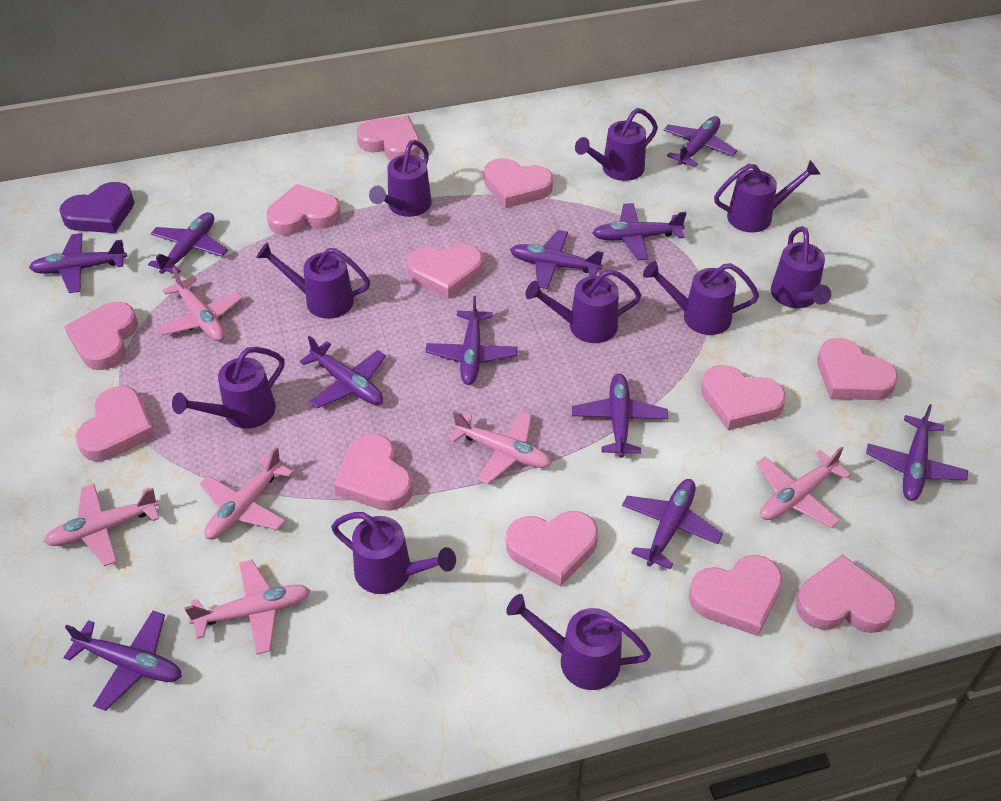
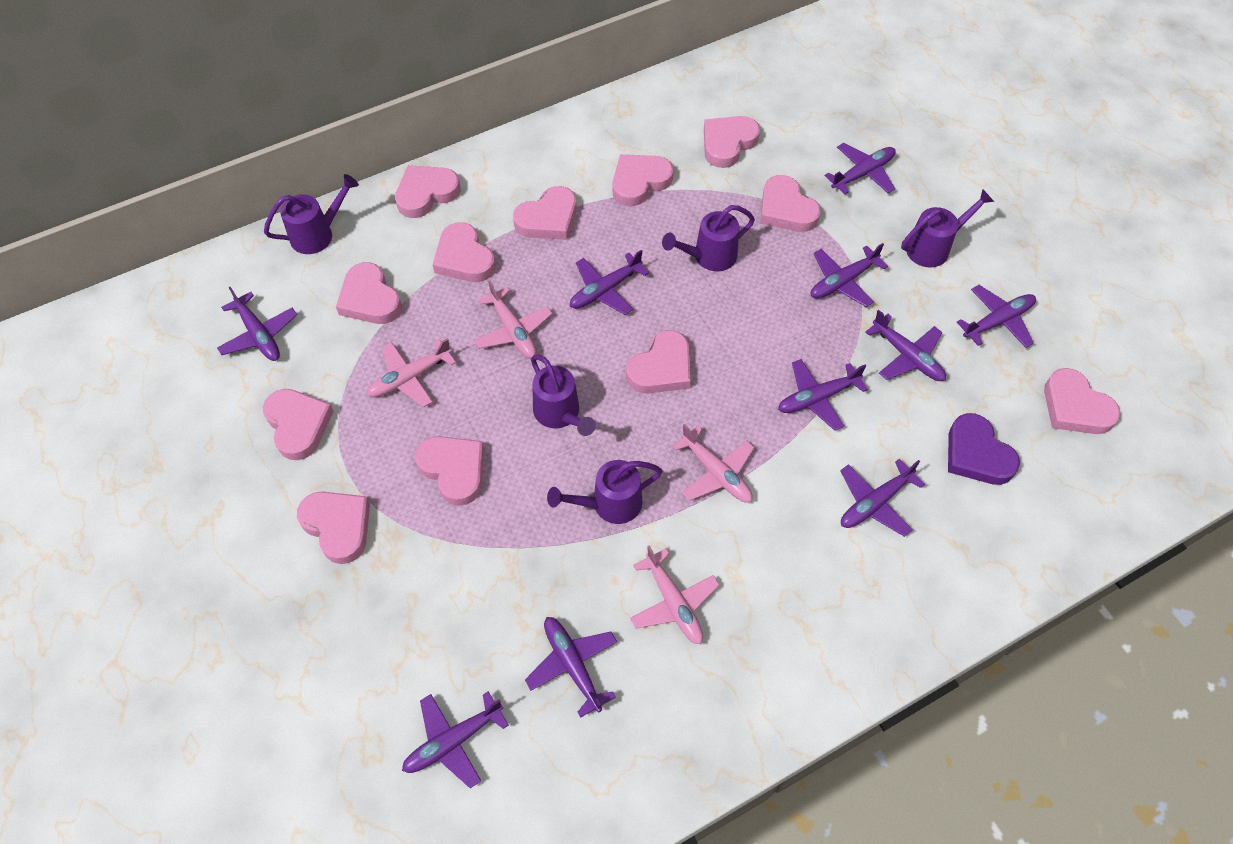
pink plane: [44,484,159,566] [157,268,243,341] [184,560,310,654] [200,447,293,539] [448,411,552,484] [756,447,851,528] = 6 -> [367,338,456,407] [474,281,552,358] [630,546,719,644] [672,424,754,502] = 4
purple plane: [29,233,127,293] [63,611,182,711] [148,212,228,274] [300,336,386,408] [426,296,517,385] [510,230,604,289] [572,374,668,458] [593,203,686,260] [622,479,723,570] [663,116,737,167] [866,404,968,501] = 11 -> [217,287,297,361] [402,692,509,788] [525,617,617,718] [570,250,649,315] [778,359,868,431] [811,243,888,307] [825,143,896,194] [840,459,925,537] [866,310,946,381] [957,285,1036,348] = 10
purple watering can: [172,347,285,429] [256,242,370,319] [331,512,456,594] [369,140,432,217] [506,594,651,690] [525,269,642,343] [575,108,658,181] [643,261,759,335] [714,160,821,233] [771,226,831,308] = 10 -> [264,174,359,254] [531,355,596,436] [547,460,662,524] [662,205,755,271] [901,189,994,267] = 5

